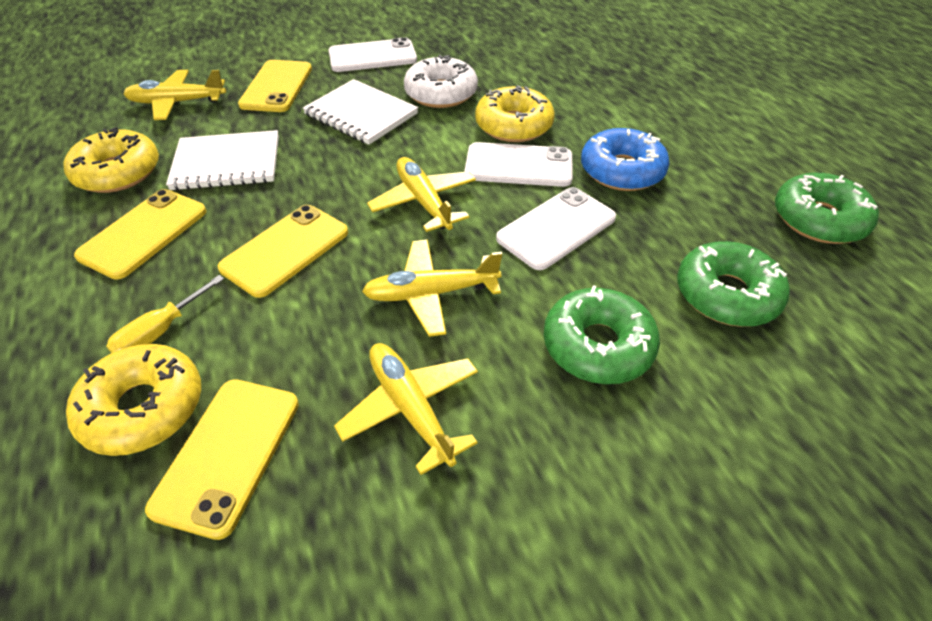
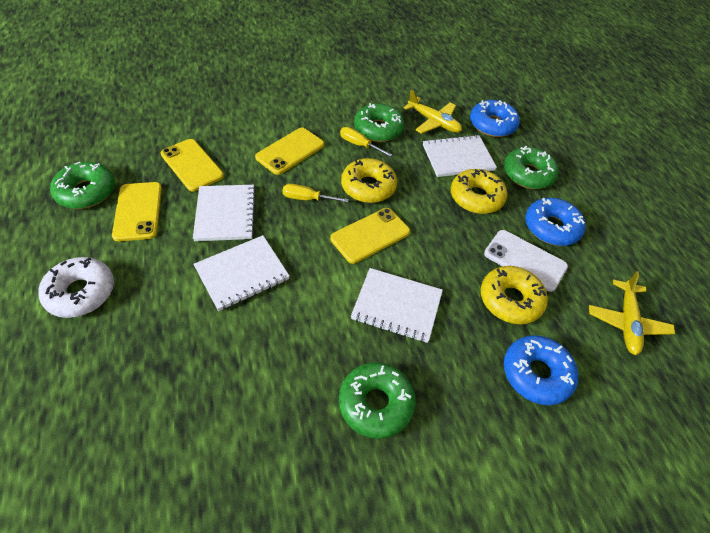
blue donut: [581,128,670,191] = 1 -> [470,100,520,137] [504,335,578,405] [525,198,586,246] = 3
green donut: [544,285,660,384] [677,241,790,327] [775,173,879,244] = 3 -> [50,162,115,209] [339,362,416,439] [354,103,405,142] [504,146,559,189] = 4
white notebook: [166,130,279,190] [303,79,418,145] = 2 -> [193,185,256,241] [193,235,290,311] [351,268,443,343] [423,135,497,177] = 4
white phone: [328,37,417,72] [465,142,573,187] [496,187,616,270] = 3 -> [484,230,568,292] = 1
yellow plane: [123,70,226,120] [334,343,478,475] [362,239,502,337] [367,157,476,232] = 4 -> [403,90,462,134] [589,271,675,355] = 2
yellow screwdriver: [106,275,224,353] = 1 -> [283,184,349,203] [340,127,393,157] = 2

